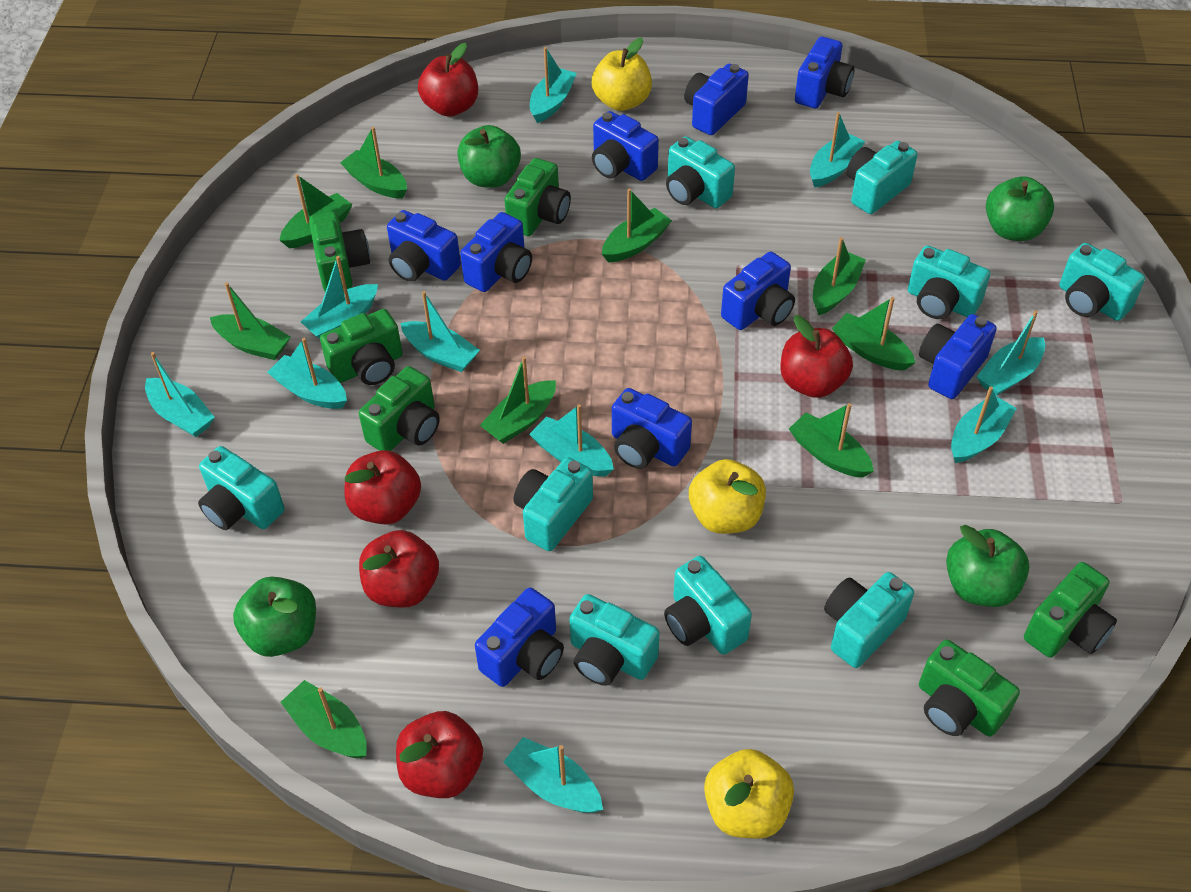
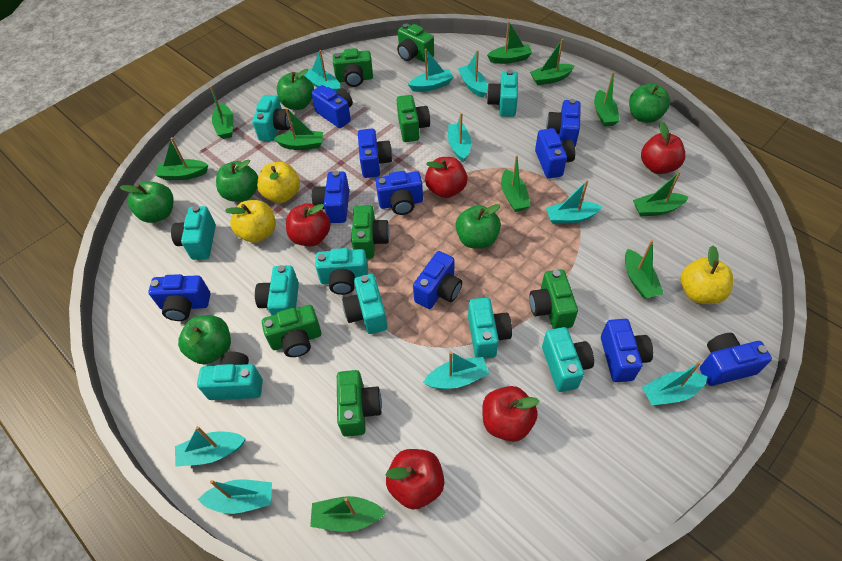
blue camera: [387,210,461,282] [460,212,532,292] [475,588,564,687] [592,111,659,181] [612,388,692,469] [684,64,749,135] [721,251,795,330] [795,36,855,108] [919,314,997,399] = 9 -> [148,274,210,321] [311,85,353,128] [312,171,349,223] [358,129,392,178] [375,171,423,215] [413,251,462,309] [535,128,576,179] [546,99,581,146] [601,319,653,382] [700,333,772,386] = 10
green apple: [233,576,316,657] [457,125,521,188] [946,525,1029,607] [986,176,1054,241] = 4 -> [120,181,173,223] [178,316,231,364] [216,160,258,202] [277,69,314,110] [456,204,501,249] [629,83,670,123] = 6
green boat: [210,282,291,360] [279,174,353,248] [281,680,367,759] [340,127,407,198] [480,356,556,444] [602,189,672,262] [789,403,874,478] [813,237,866,315] [832,297,916,370] = 9 -> [156,137,208,180] [210,86,234,139] [273,108,323,150] [310,496,386,532] [487,21,532,64] [501,155,530,212] [530,39,575,86] [594,72,620,127] [625,240,664,299] [633,171,689,217] = 10
green camera: [309,212,370,292] [320,309,403,385] [359,366,440,451] [505,158,571,236] [919,640,1020,737] [1024,562,1117,658] = 6 -> [262,305,321,357] [333,48,373,87] [337,370,382,437] [351,205,390,259] [397,24,434,62] [397,95,430,142] [529,269,578,329] = 7
turquoise boat: [145,352,215,437] [267,338,347,409] [301,256,378,338] [401,291,480,372] [503,737,603,813] [529,404,614,477] [530,47,577,123] [810,112,865,188] [951,386,1017,463] [977,310,1045,396] = 10 -> [175,426,246,467] [198,479,272,514] [304,50,340,91] [408,49,454,92] [423,351,489,389] [448,113,472,162] [458,50,488,98] [546,180,602,224] [642,361,708,405] = 9

